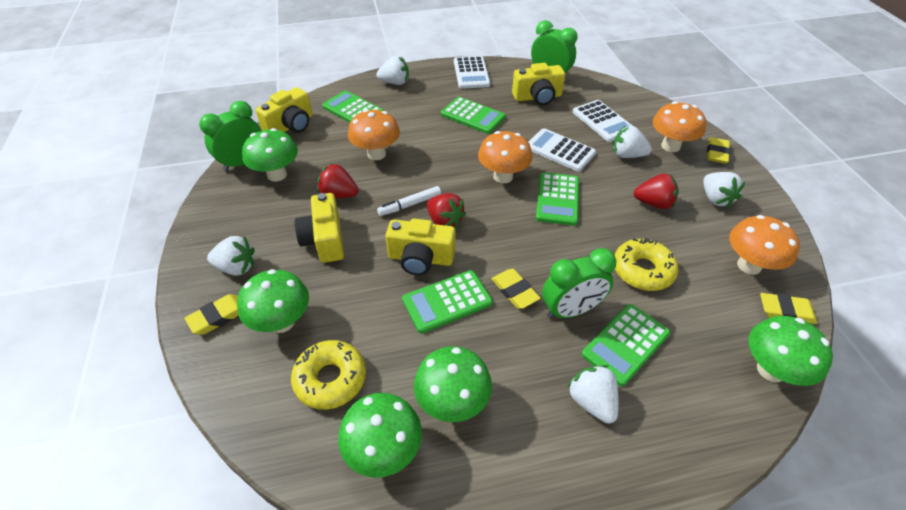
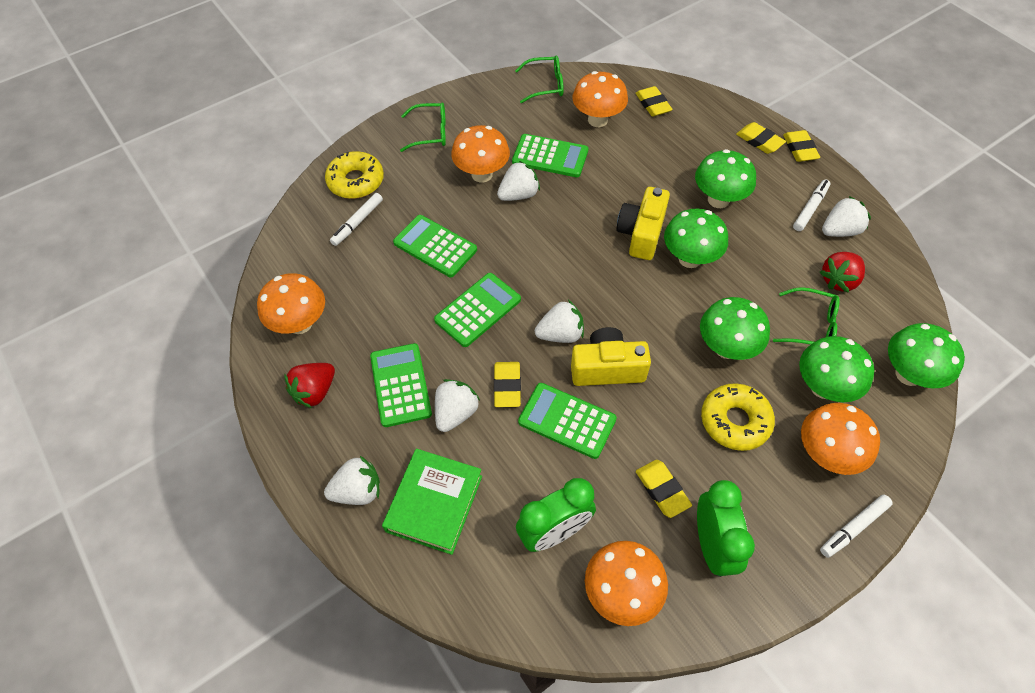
green book: none = 0 -> [382,449,482,555] = 1
green clock: [199,101,261,171] [531,20,578,81] [542,248,617,319] = 3 -> [516,478,596,552] [697,480,755,577] = 2
green glasses: none = 0 -> [400,103,446,152] [515,56,564,103] [773,287,840,345] = 3
orange mushroom: [348,109,400,160] [478,131,532,184] [653,101,706,152] [729,215,800,275] = 4 -> [257,273,325,334] [451,125,510,183] [572,71,628,127] [585,541,668,626] [801,403,880,475] = 5
red strawberry: [317,163,359,198] [427,193,466,229] [634,173,679,209] = 3 -> [284,363,335,408] [820,252,865,293] = 2
white calculator: [454,56,490,89] [528,128,596,172] [573,100,633,142] = 3 -> none = 0
white marker: [377,186,441,216] = 1 -> [330,193,383,246] [793,179,830,231] [820,494,893,558] = 3
yellow camera: [256,87,312,133] [294,193,344,263] [385,219,455,275] [512,63,565,105] = 4 -> [571,327,651,386] [616,187,670,260] = 2
yellow eraser: [185,294,239,335] [492,269,541,309] [707,137,730,164] [760,293,817,324] = 4 -> [494,362,521,407] [636,86,673,117] [636,460,692,518] [736,122,786,154] [783,130,820,162] = 5

